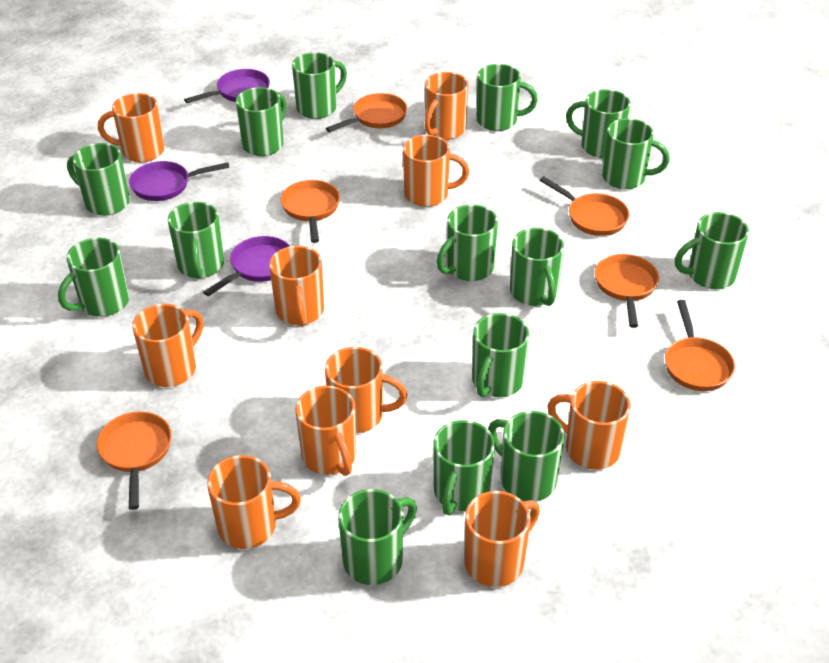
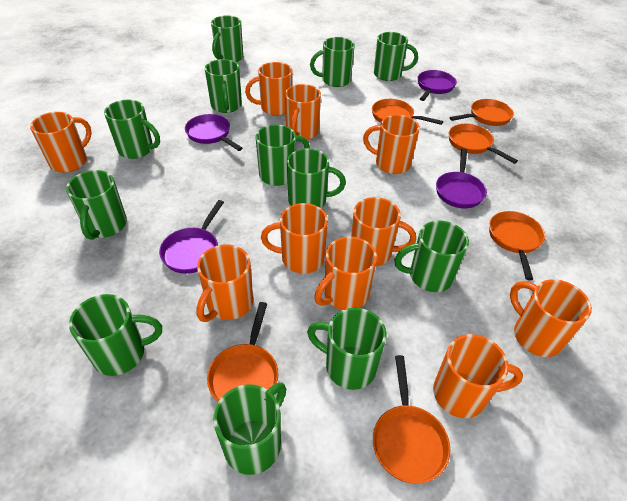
green mug: [58,238,129,317] [67,143,130,216] [168,202,224,279] [236,87,286,156] [292,52,347,119] [338,489,417,585] [433,420,495,515] [436,204,498,281] [472,313,529,397] [477,64,538,131] [488,411,565,501] [510,228,564,306] [566,89,631,158] [602,118,670,189] [675,212,749,289] = 15 -> [66,170,127,240] [69,294,162,376] [104,100,160,159] [205,59,242,113] [211,15,243,62] [213,383,286,475] [256,124,310,186] [287,148,346,208] [307,308,387,390] [310,37,355,87] [374,32,418,81] [394,221,469,292] = 12
purple pan: [129,161,230,201] [184,69,270,103] [203,236,290,296] = 3 -> [159,200,224,274] [185,114,243,151] [418,70,457,101] [436,148,487,208] = 4

